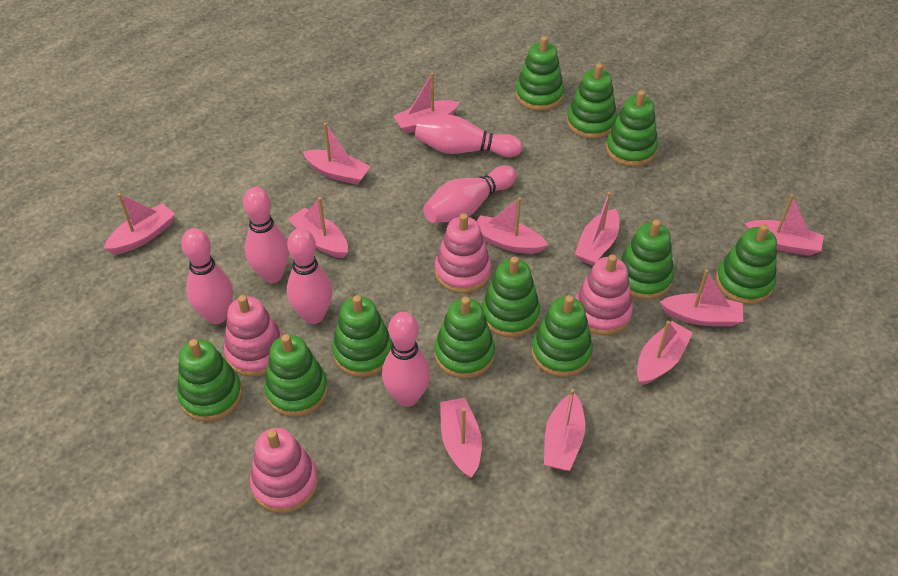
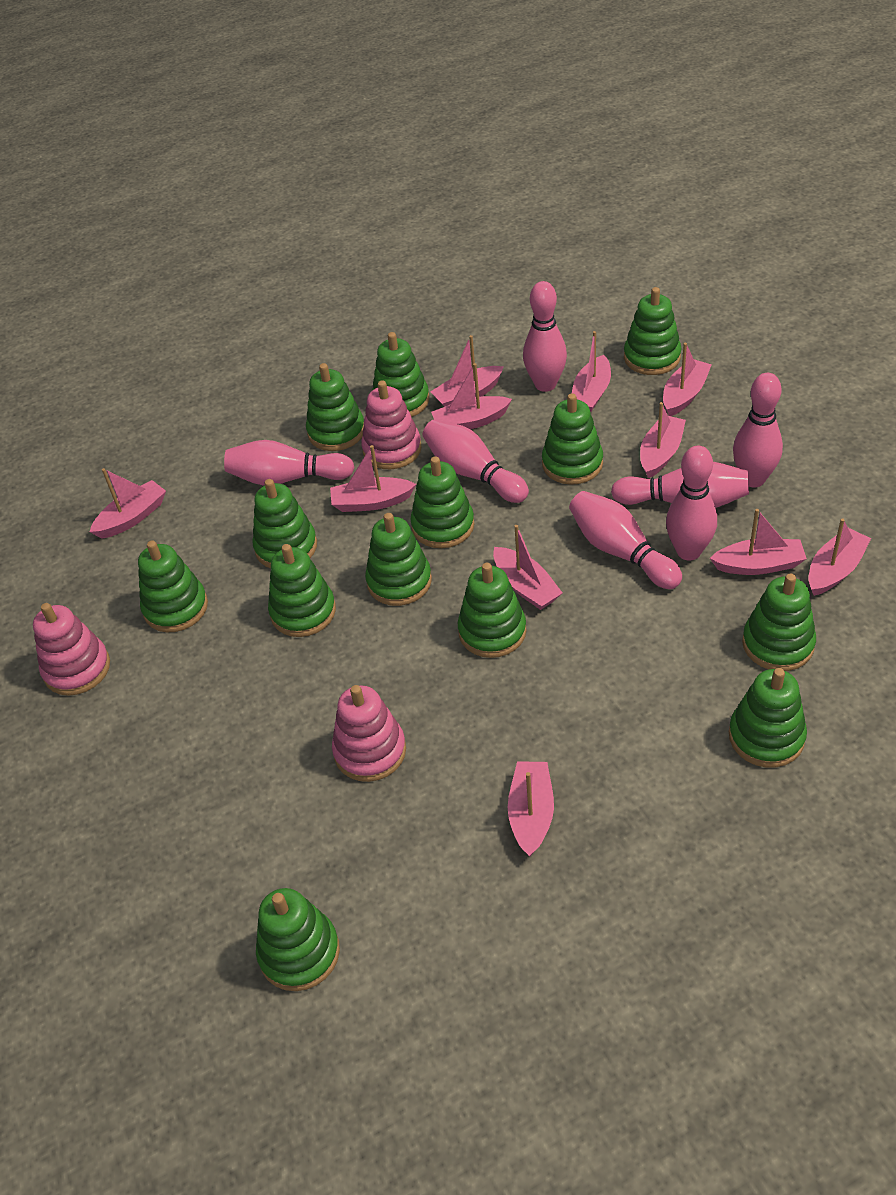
green stacking toy: [177,339,242,422] [264,334,328,417] [332,295,393,377] [434,297,495,378] [482,256,540,338] [515,36,564,111] [532,295,593,377] [567,63,617,139] [606,90,658,167] [620,219,674,300] [716,224,777,304] = 11 -> [138,541,208,633] [252,479,317,568] [256,888,340,991] [268,544,336,637] [306,363,364,451] [365,513,432,606] [372,332,429,417] [410,456,474,548] [458,563,527,658] [542,393,603,485] [624,287,681,375] [729,668,807,768] [742,573,816,671] = 13
pink bowling pin: [181,228,233,324] [243,187,289,283] [287,228,333,324] [382,312,430,407] [415,115,523,157] [423,165,517,223] = 6 -> [224,440,354,486] [423,419,529,503] [523,281,567,392] [569,491,682,589] [611,462,749,508] [666,446,717,561] [733,373,783,487] = 7
pink stacking toy: [224,295,283,377] [250,428,318,513] [435,213,491,293] [575,254,633,335] = 4 -> [33,603,110,696] [332,685,406,782] [361,380,422,469] = 3

